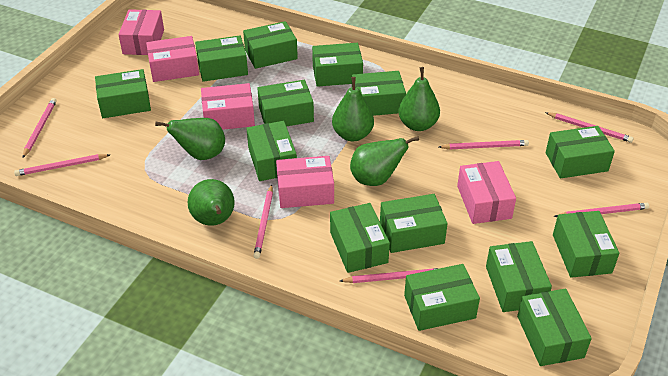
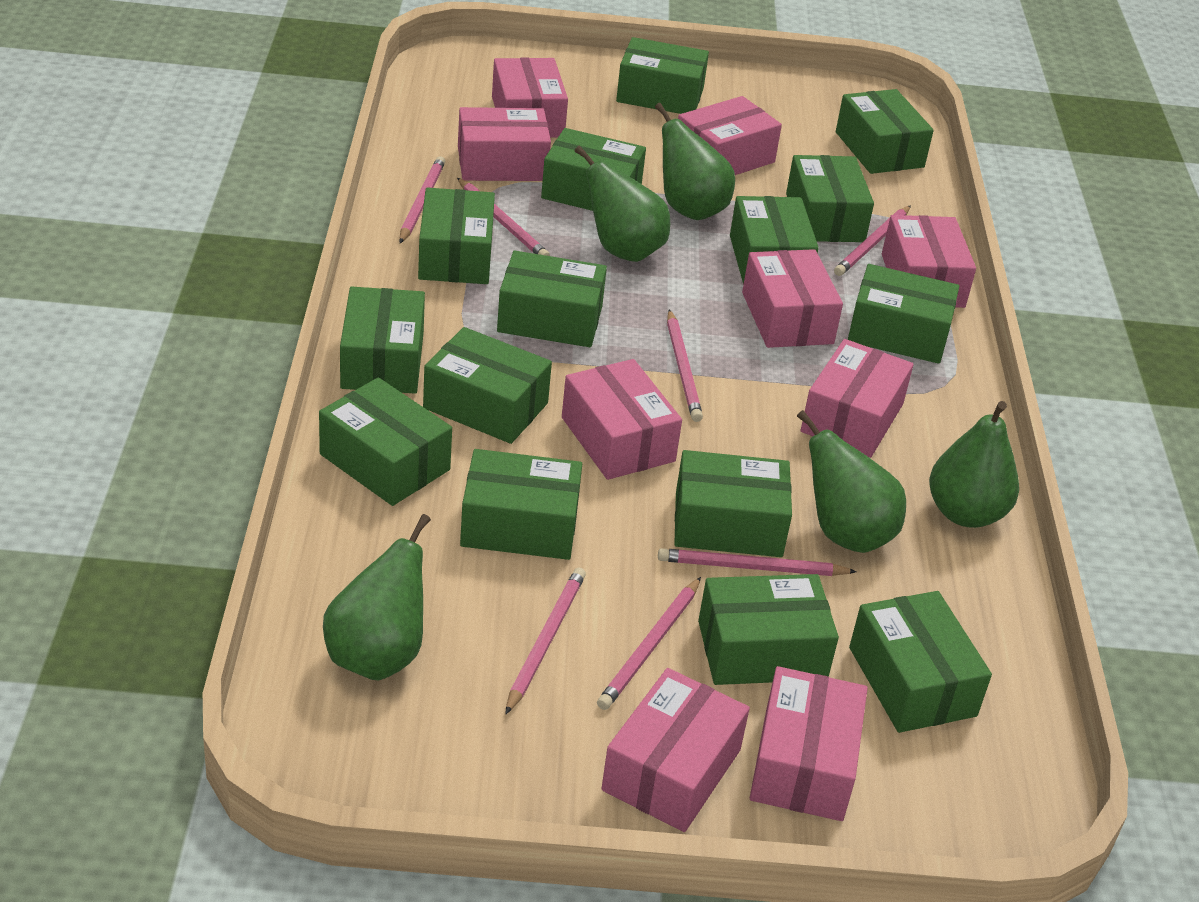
green box: [95,69,151,118] [195,36,248,82] [243,21,298,69] [246,121,297,181] [257,80,314,127] [312,43,363,87] [330,203,390,273] [352,71,406,116] [380,194,448,253] [404,264,480,331] [486,241,552,312] [517,289,592,366] [546,126,615,179] [553,211,620,278] = 14 -> [319,377,452,506] [340,286,425,394] [418,188,495,284] [423,327,552,444] [460,449,582,560] [497,251,607,347] [541,128,646,211] [616,37,709,114] [674,450,792,557] [698,574,839,685] [730,196,819,284] [786,155,874,242] [836,89,934,174] [848,264,959,364] [849,591,992,733] = 15
pink box: [118,9,164,55] [146,36,199,82] [201,83,255,130] [276,156,334,208] [457,161,516,224] = 5 -> [458,107,551,181] [492,58,568,138] [562,359,682,480] [601,668,750,832] [678,96,782,175] [742,249,843,348] [750,666,868,821] [801,339,914,458] [882,215,976,308] = 9

